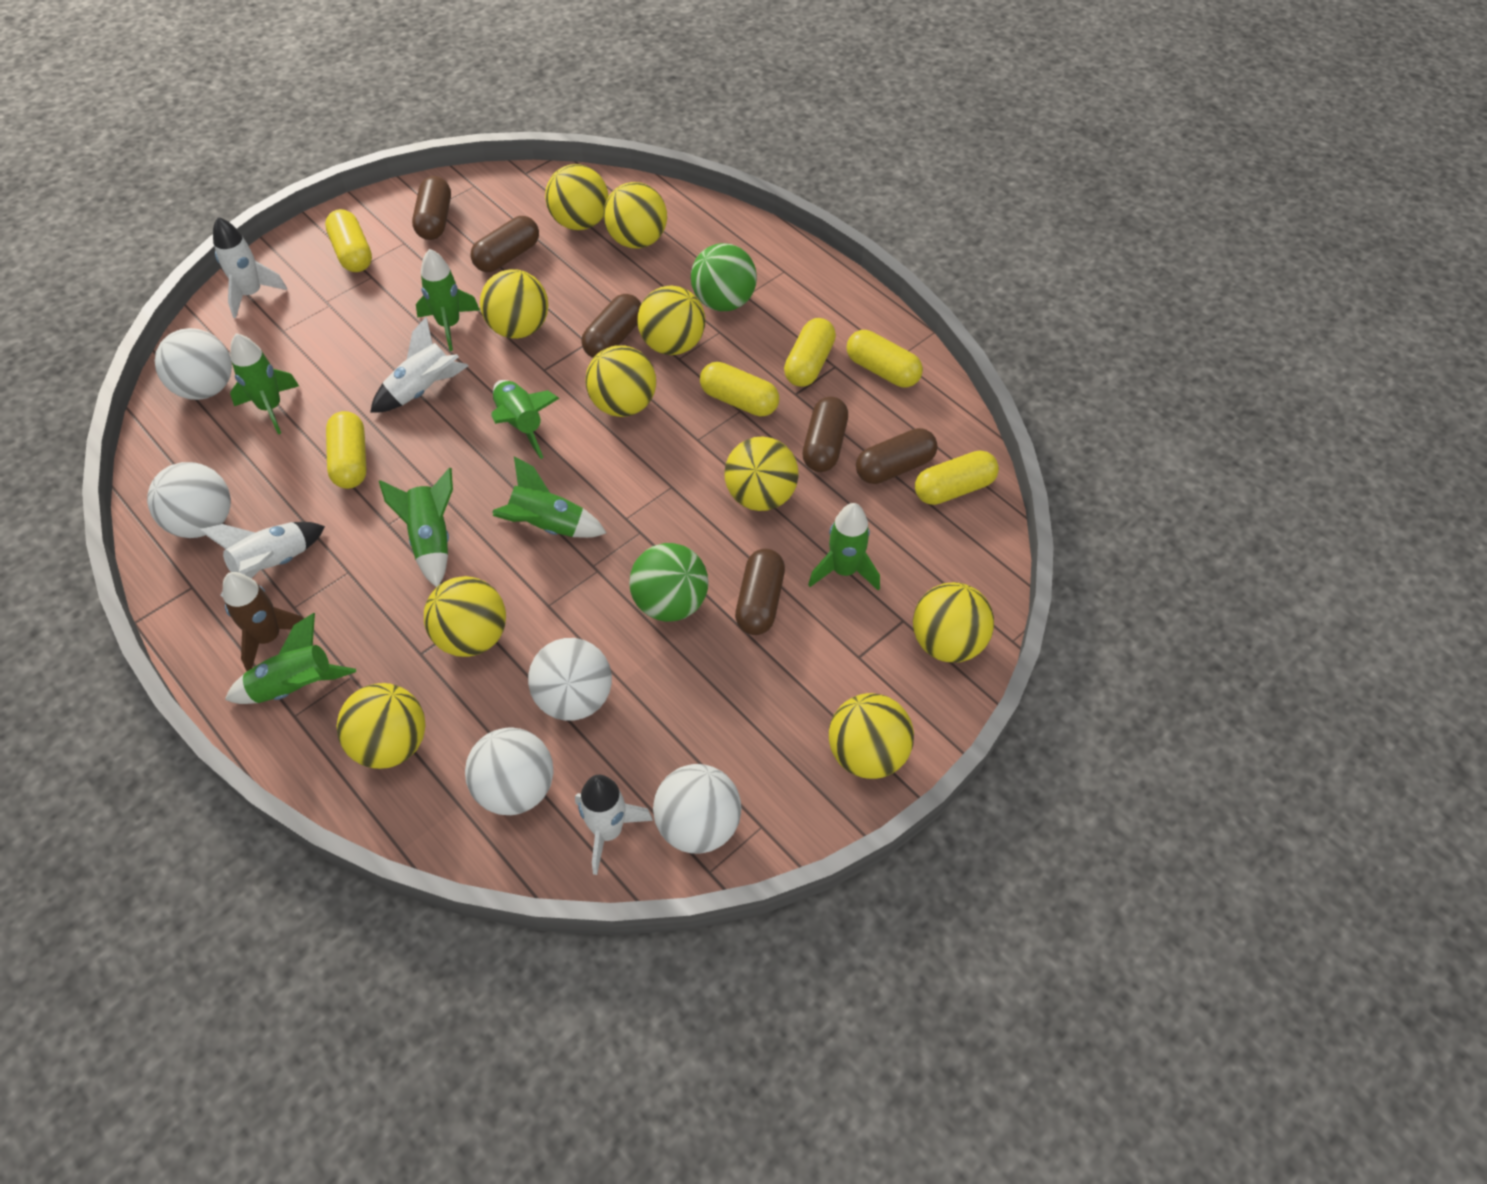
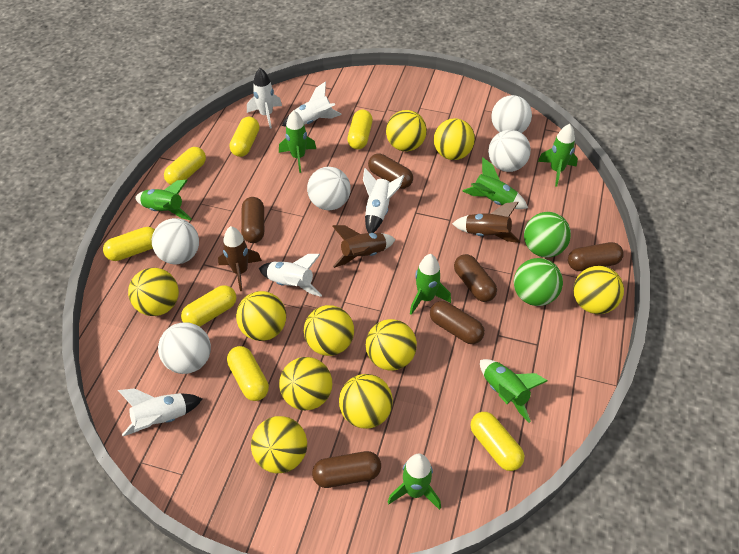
brown rocket: [223,572,304,671] = 1 -> [218,226,262,291] [333,225,396,268] [452,202,520,243] = 3
white rocket: [199,522,325,597] [213,217,287,318] [370,317,468,413] [575,775,653,875] = 4 -> [118,388,202,436] [247,68,282,129] [259,254,322,297] [282,81,342,127] [363,168,404,233] = 5
yellow capsule: [325,209,372,272] [326,411,367,489] [700,362,779,416] [784,318,836,387] [846,330,923,387] [915,450,999,505] = 6 -> [103,227,155,261] [164,147,206,185] [181,285,236,327] [227,346,269,401] [230,117,259,157] [347,110,373,149] [471,412,524,471] = 7

